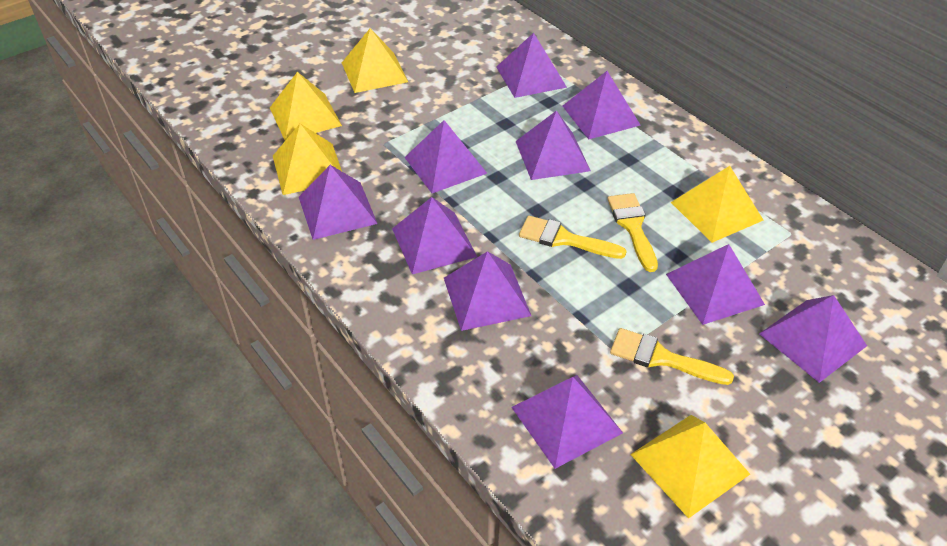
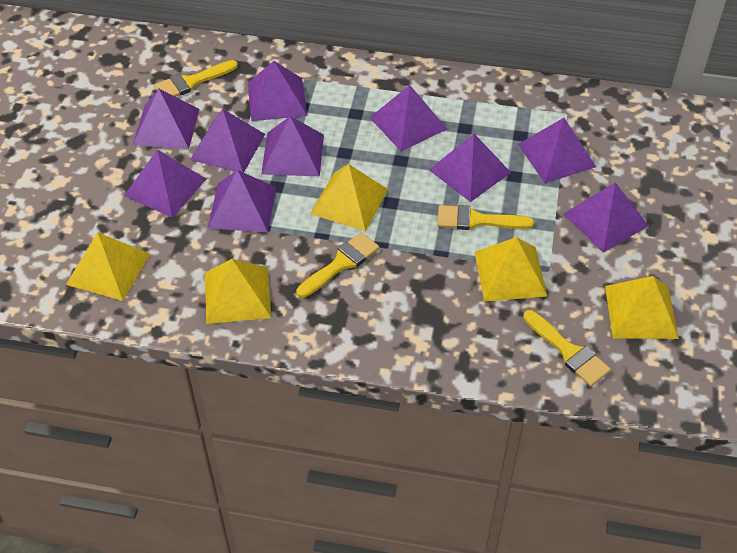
yellow brush: [519,216,626,259] [607,193,658,272] [610,328,734,385] = 3 -> [154,60,238,97] [296,232,380,298] [437,205,534,230] [523,310,611,386] = 4

